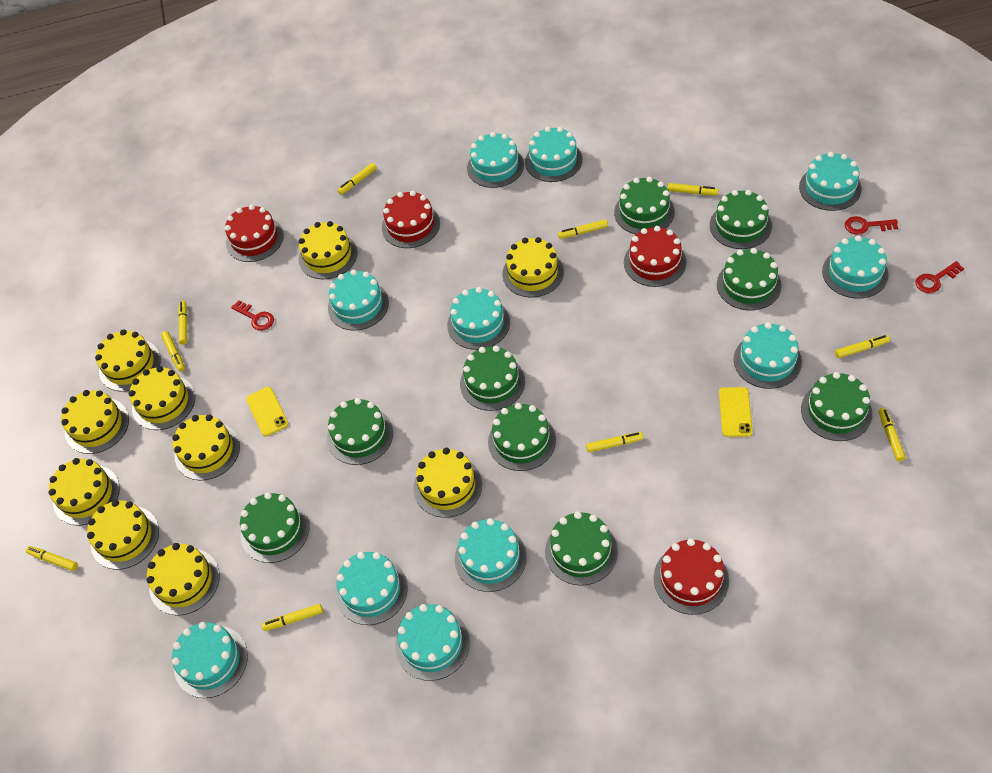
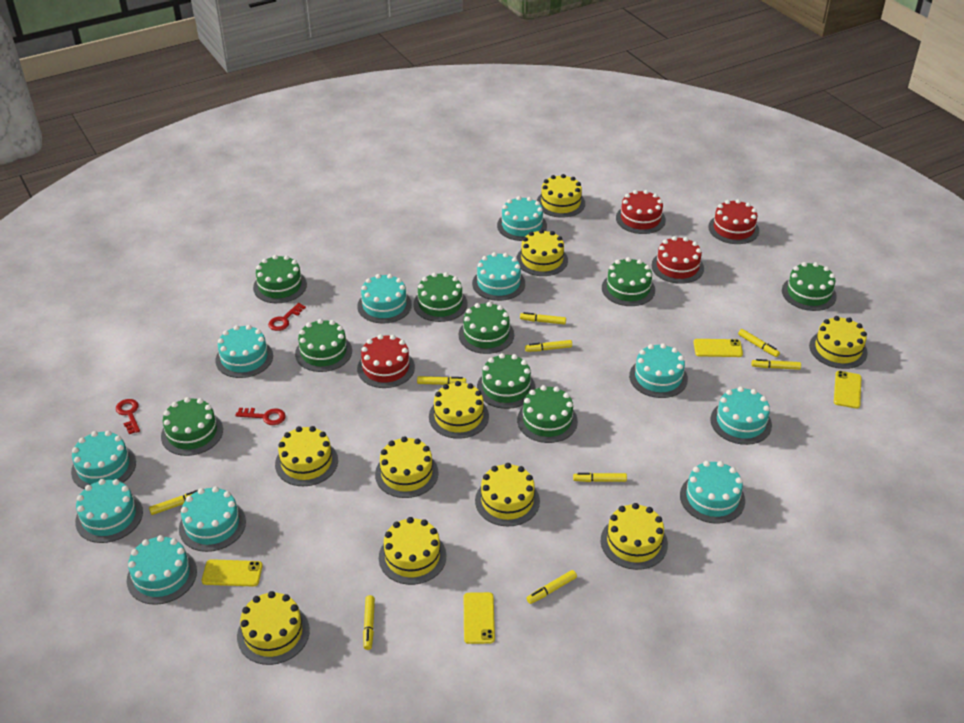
yellow marker: [26,546,78,571] [161,331,185,372] [178,301,187,344] [262,604,323,631] [338,163,377,195] [558,220,608,239] [586,432,644,452] [668,183,718,195] [835,335,890,358] [879,408,906,461] = 10 -> [149,490,198,515] [363,595,375,650] [417,376,466,385] [520,312,566,325] [525,340,572,352] [526,570,577,604] [573,473,627,482] [738,329,780,357] [751,359,801,370] = 9
yellow phone: [246,387,289,437] [719,387,753,437] = 2 -> [202,559,263,587] [464,592,495,644] [694,339,743,357] [834,371,862,409] = 4

